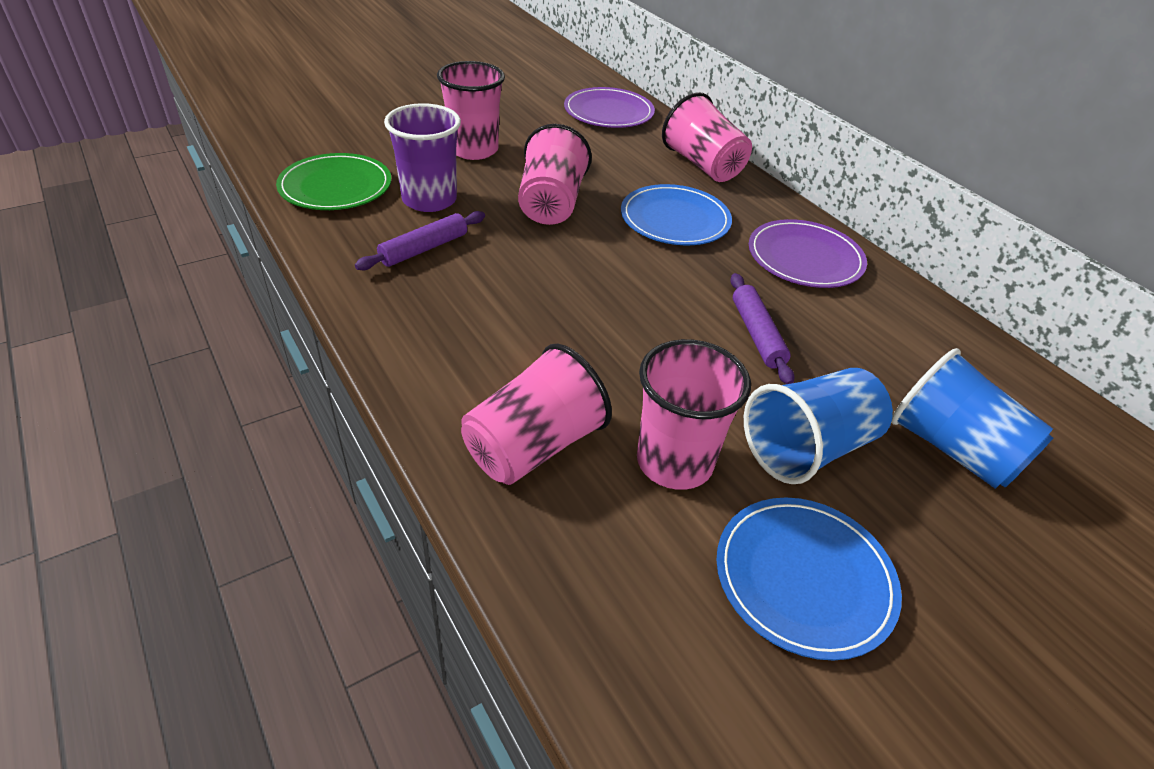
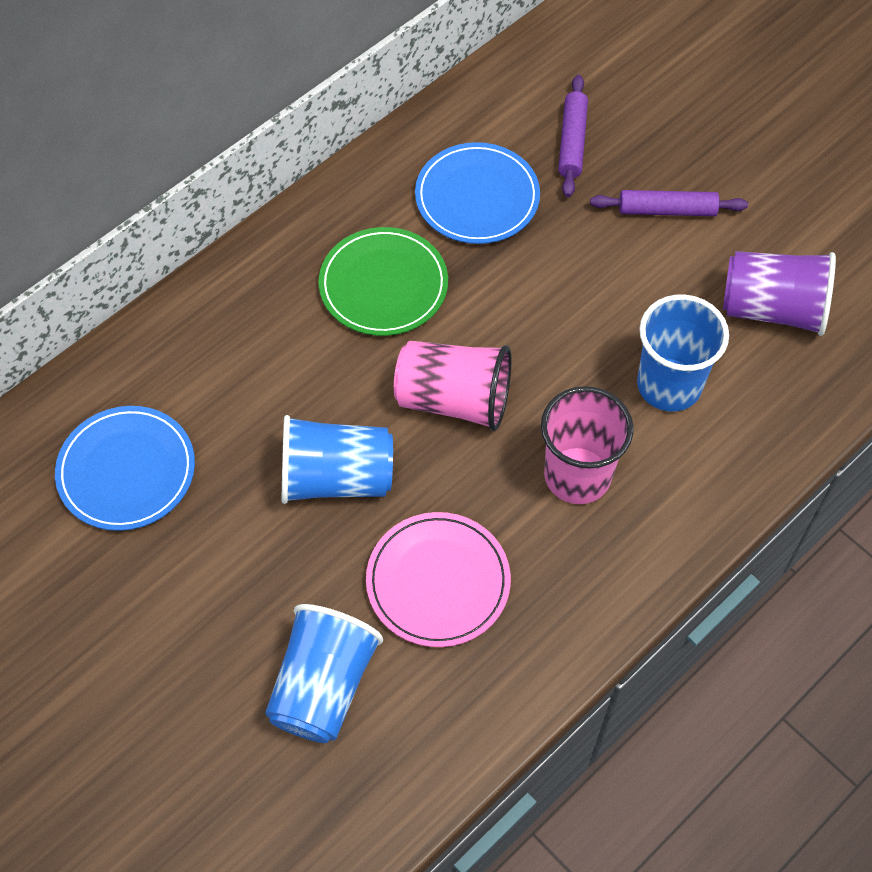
blue cup: [744,368,893,484] [891,348,1053,489] = 2 -> [265,604,383,743] [282,415,393,504] [637,295,729,412] = 3
pink cup: [437,61,505,160] [461,344,612,485] [518,124,592,225] [637,339,751,490] [662,92,752,182] = 5 -> [394,341,511,431] [541,386,634,504] = 2
pink plate: none = 0 -> [366,512,511,647] = 1
purple plate: [564,87,655,128] [749,219,867,288] = 2 -> none = 0

